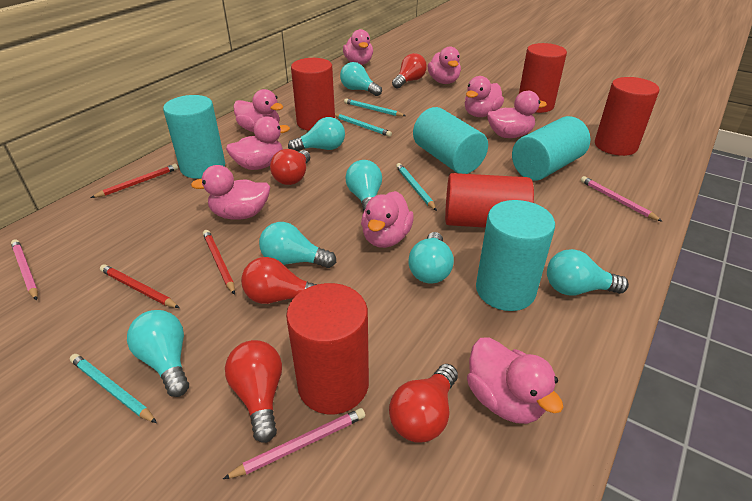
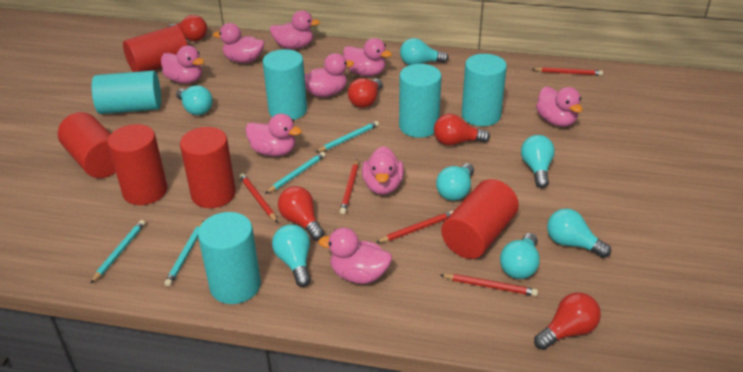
pink pencil: [11,239,38,301] [223,408,365,479] [581,176,663,222] = 3 -> none = 0
red pencil: [91,164,178,198] [100,264,179,308] [203,230,235,295] = 3 -> [239,173,278,223] [340,159,358,214] [376,211,454,243] [441,274,538,296] [532,67,603,76] = 5
turquoise cylinder: [163,95,225,179] [413,107,488,174] [476,200,555,311] [512,116,591,181] = 4 -> [92,71,161,114] [198,212,261,304] [263,49,307,120] [399,64,442,138] [462,54,507,126] = 5

